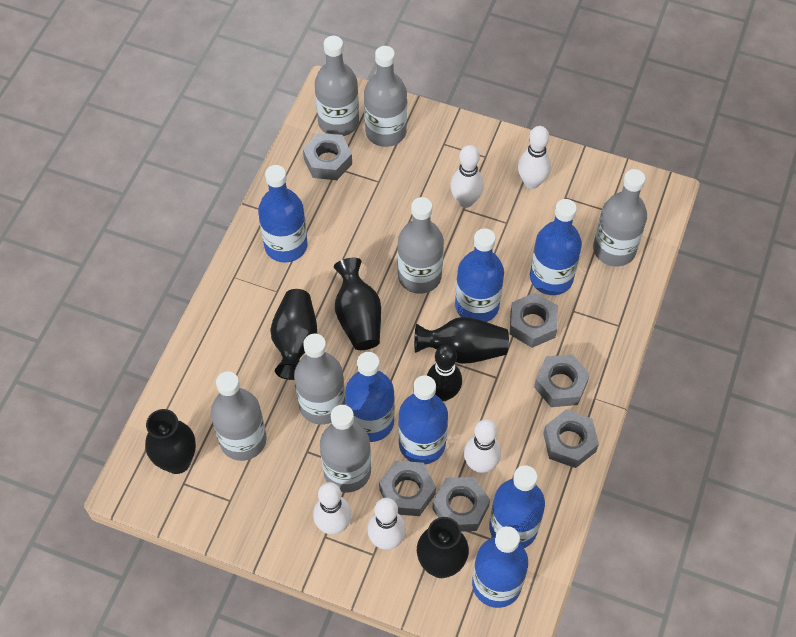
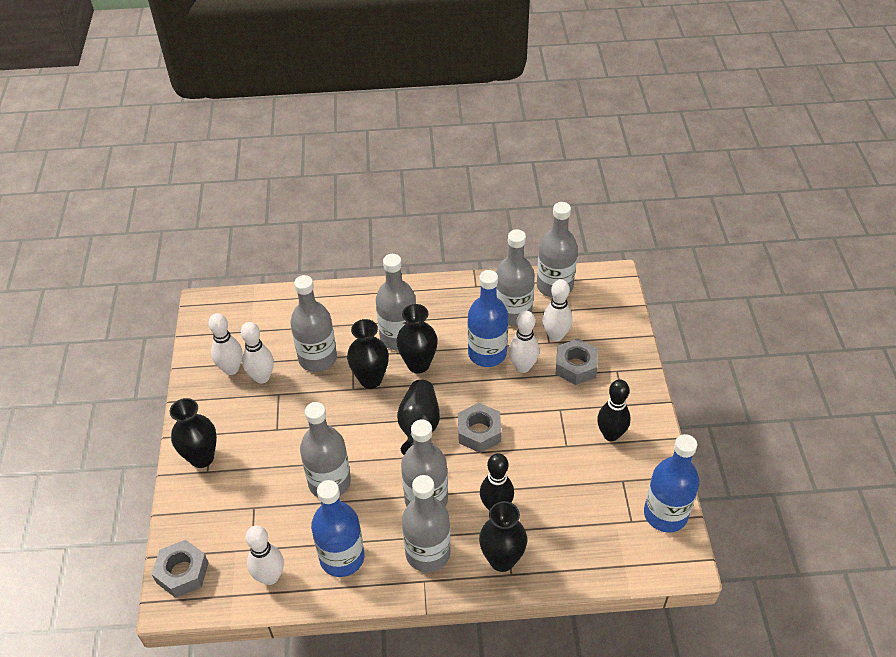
black bowling pin: [427,345,462,401] = 1 -> [480,453,514,511] [597,379,630,441] = 2
blue bottle: [258,165,308,263] [345,352,395,442] [398,375,448,464] [455,228,504,322] [472,526,528,608] [489,465,545,548] [530,199,582,295] = 7 -> [311,480,364,577] [468,270,508,367] [644,434,699,532] = 3
grey nut: [303,133,352,180] [379,461,436,516] [432,477,490,532] [510,292,558,348] [534,354,590,407] [543,410,599,468] = 6 -> [152,540,209,598] [458,403,501,453] [556,339,598,385] = 3

